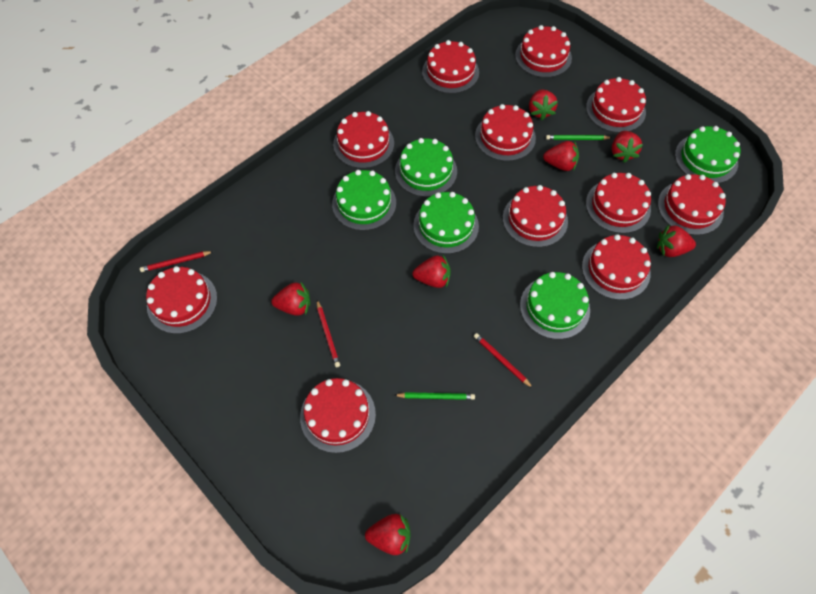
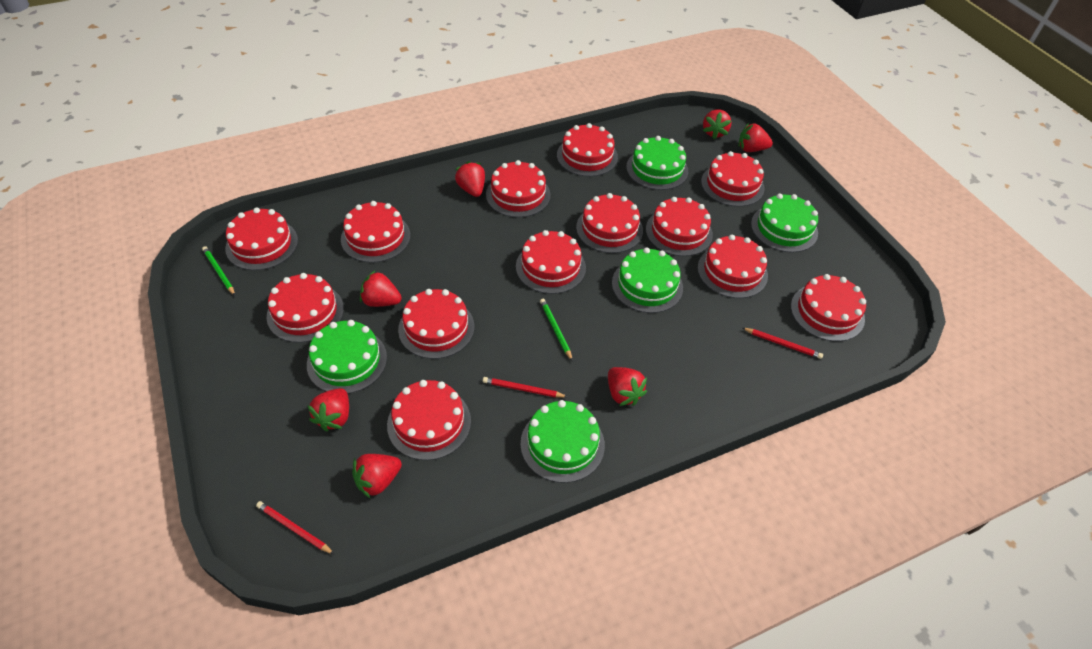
red cake: [146,266,217,334] [300,378,376,453] [333,111,394,168] [422,40,479,94] [475,104,536,161] [503,185,568,247] [515,25,572,78] [582,234,651,300] [586,77,646,133] [586,173,651,233] [658,174,726,235] = 11 -> [225,208,298,270] [267,273,344,343] [341,201,410,263] [387,380,471,460] [398,289,474,359] [486,160,551,217] [516,230,586,294] [557,123,618,177] [576,193,643,253] [646,197,713,256] [698,235,768,298] [701,151,765,207] [791,274,866,341] = 13

